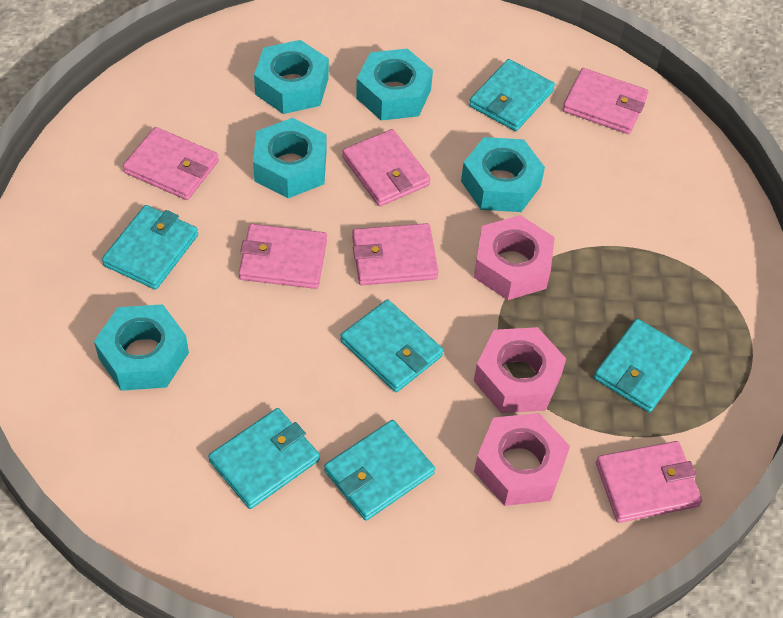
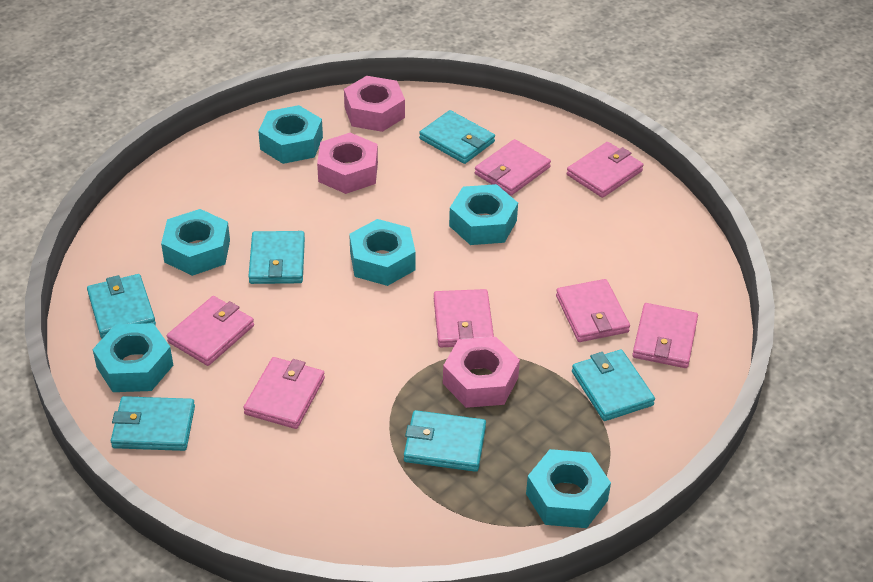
pink wallet: [123,127,219,200] [239,224,327,289] [342,129,431,207] [352,223,438,285] [562,68,648,134] [596,441,702,523] = 6 -> [167,296,254,366] [243,357,325,429] [434,289,494,347] [475,139,551,196] [556,279,630,342] [567,142,644,198] [632,303,698,368] = 7
turquoise nut: [94,304,189,391] [253,118,326,198] [254,40,329,114] [356,48,433,121] [461,137,545,212] = 5 -> [93,323,173,392] [161,209,230,276] [258,105,323,164] [349,219,416,286] [449,184,518,245] [526,449,611,528] = 6

